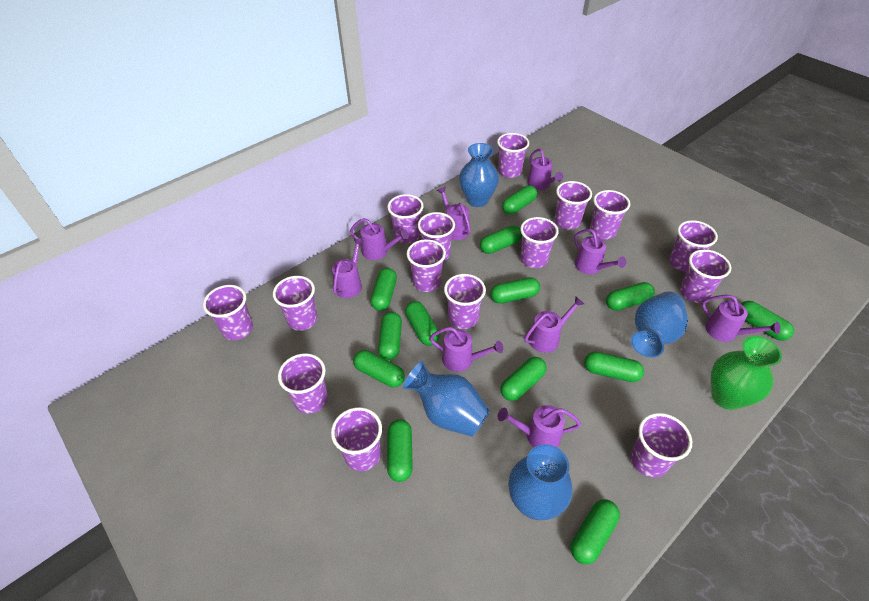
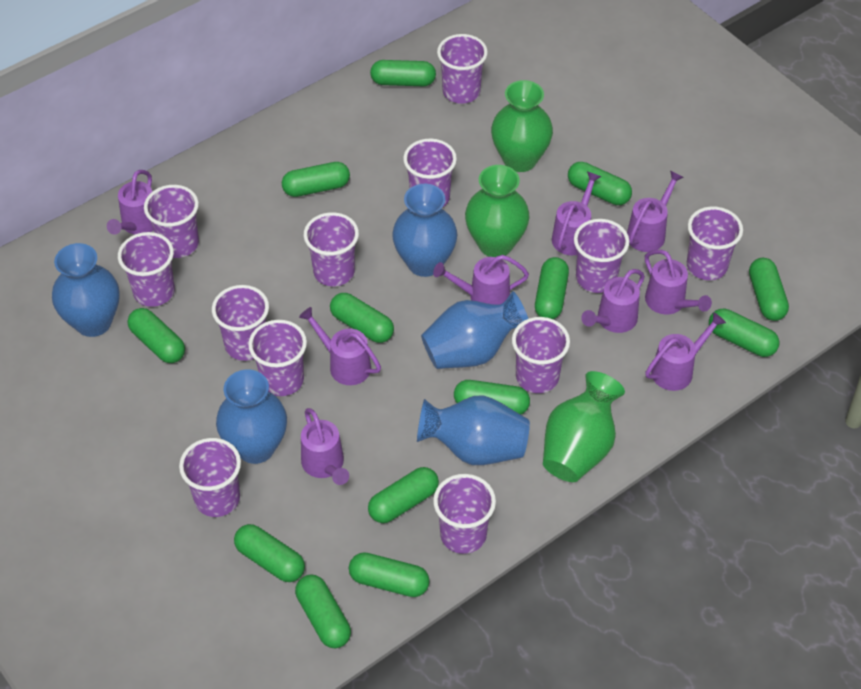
blue vase: [403,361,490,437] [459,143,499,207] [508,444,572,520] [631,292,688,357] = 4 -> [52,243,120,337] [216,370,287,464] [392,184,457,277] [417,395,530,465] [421,291,528,369] = 5
green vase: [711,336,782,410] = 1 -> [465,165,530,257] [491,80,553,172] [543,371,625,482] = 3
purple cup: [203,285,253,340] [273,276,318,331] [278,353,328,414] [331,407,382,471] [387,194,424,243] [407,239,446,292] [418,212,455,261] [444,274,486,329] [497,133,529,178] [520,217,559,268] [555,181,592,230] [590,190,630,239] [631,413,692,478] [669,220,718,272] [680,249,731,303] = 15 -> [118,232,175,307] [144,185,199,258] [179,438,241,517] [212,285,269,361] [248,320,307,396] [304,212,359,286] [403,138,457,207] [433,474,496,554] [437,34,488,104] [512,317,570,393] [574,219,629,293] [687,206,743,280] = 12

